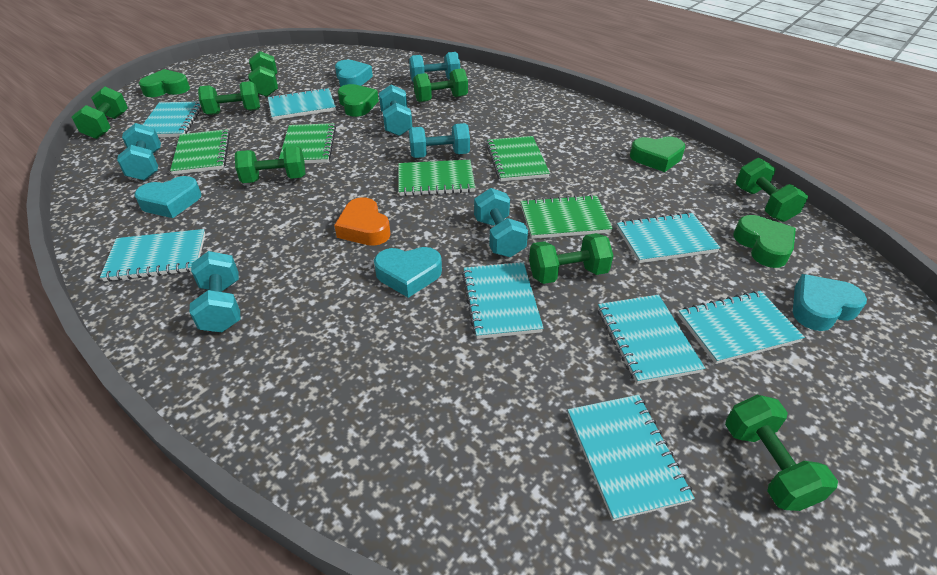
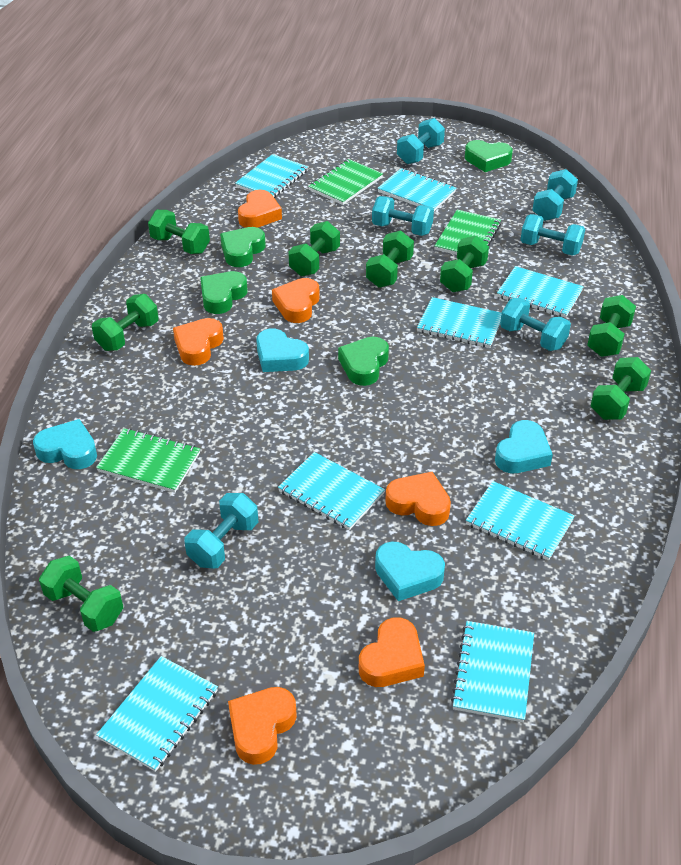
green notebook: [170,129,230,175] [279,123,336,163] [398,160,475,196] [486,136,550,181] [521,195,613,239] = 5 -> [96,428,200,493] [308,159,383,205] [435,210,501,255] = 3
orange heart: [334,197,391,246] = 1 -> [173,318,224,366] [228,687,297,765] [238,190,282,228] [272,278,320,323] [359,617,425,687] [385,472,451,526] = 6

